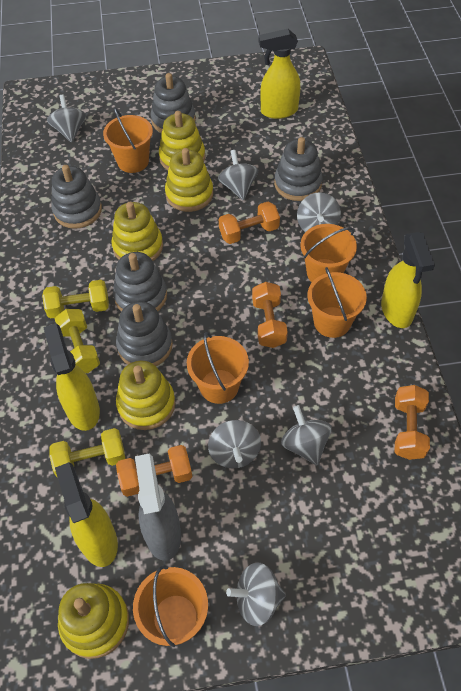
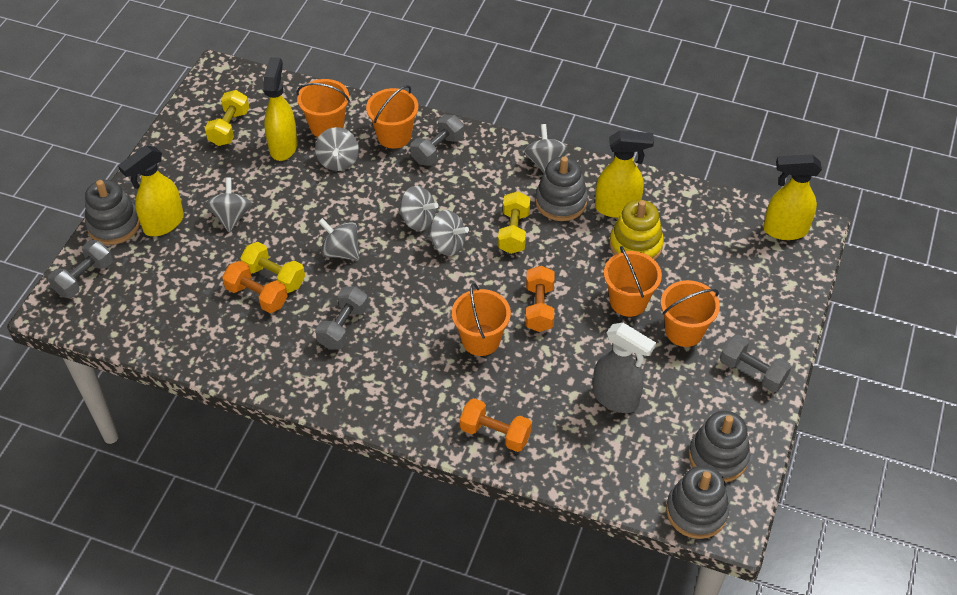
grey dumbbell: none = 0 -> [48,240,113,298] [315,286,368,349] [410,115,464,165] [720,334,791,392] = 4
grey stacking toy: [52,165,102,229] [113,252,167,311] [116,301,173,366] [151,73,196,133] [274,137,323,201] = 5 -> [85,180,140,245] [535,157,588,221] [666,466,729,539] [689,411,750,482] = 4
orange dumbbell: [116,445,192,497] [219,202,280,244] [252,282,288,348] [395,385,430,460] = 4 -> [222,261,288,313] [460,398,532,452] [525,266,555,332] = 3
yellow stacking toy: [58,583,129,659] [111,202,163,261] [116,361,175,430] [159,111,205,170] [165,148,213,212] = 5 -> [610,200,664,260] = 1

